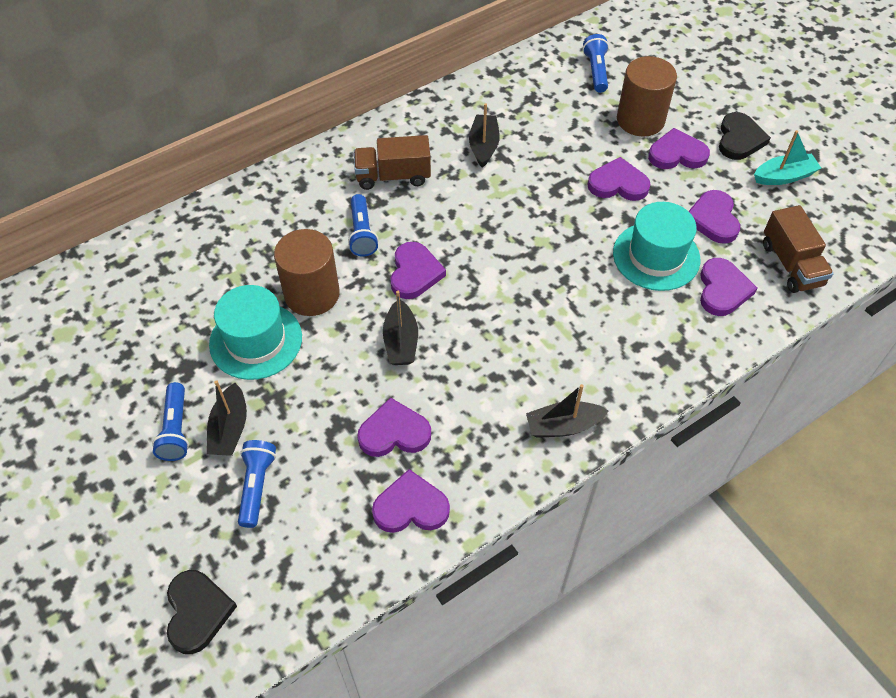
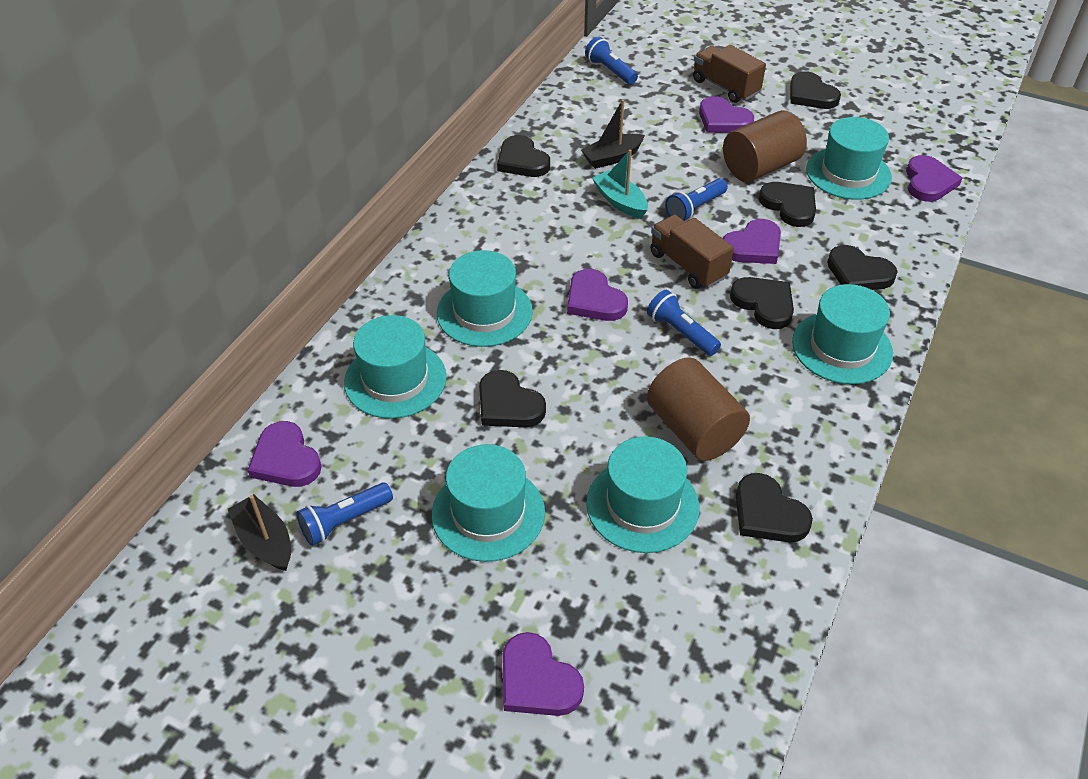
black boat: [207,380,247,456] [383,291,418,365] [469,103,500,168] [526,384,609,438] = 4 -> [228,494,291,571] [581,99,645,169] = 2
black heart: [167,570,237,654] [719,112,771,160] = 2 -> [479,370,546,427] [497,135,550,177] [730,277,794,329] [736,473,813,542] [759,182,816,227] [790,71,841,109] [827,245,898,290] = 7
purple heart: [357,397,431,457] [372,469,450,533] [390,242,446,299] [587,157,650,201] [648,128,710,169] [689,190,740,244] [700,258,757,316] = 7 -> [247,421,322,487] [502,632,584,716] [567,269,628,321] [699,96,754,133] [723,219,781,264] [906,155,962,202] = 6
turquoise hat: [209,285,302,380] [613,202,700,291] = 2 -> [344,315,446,419] [432,444,545,562] [437,250,533,347] [586,436,699,553] [792,284,893,384] [806,117,892,200] = 6

